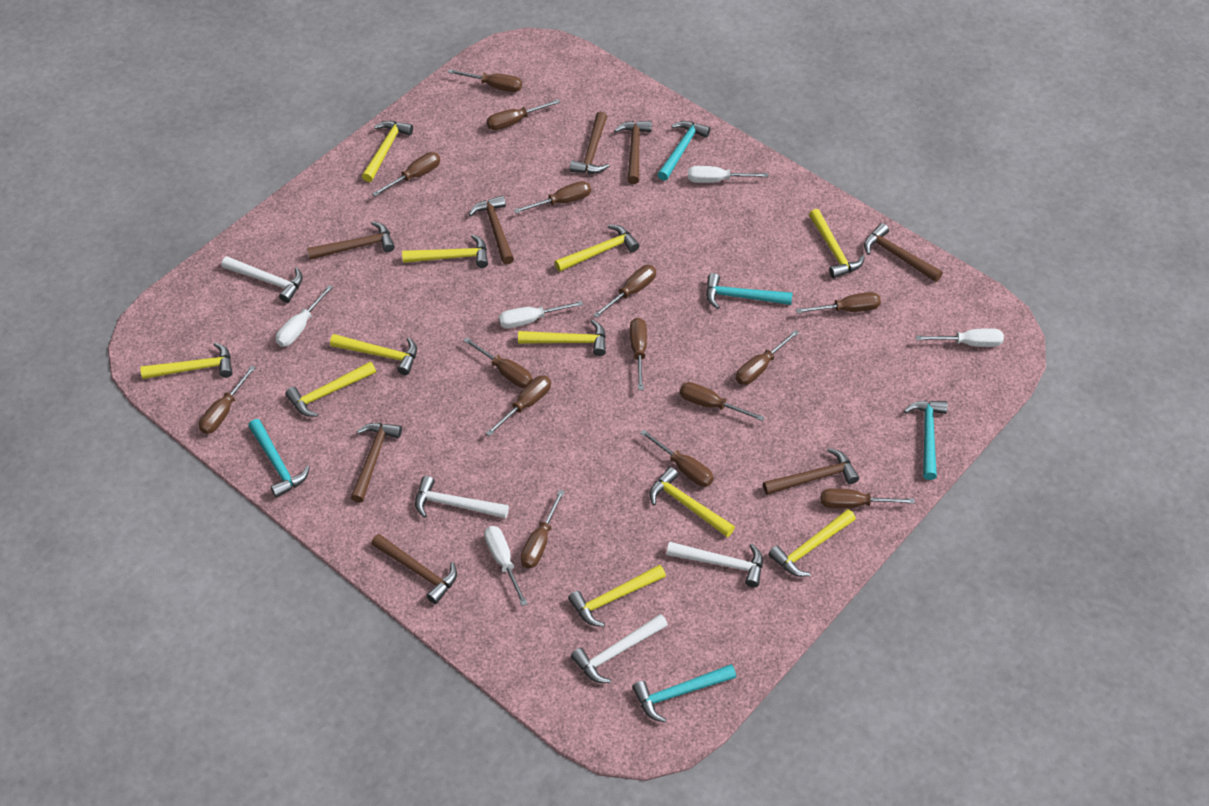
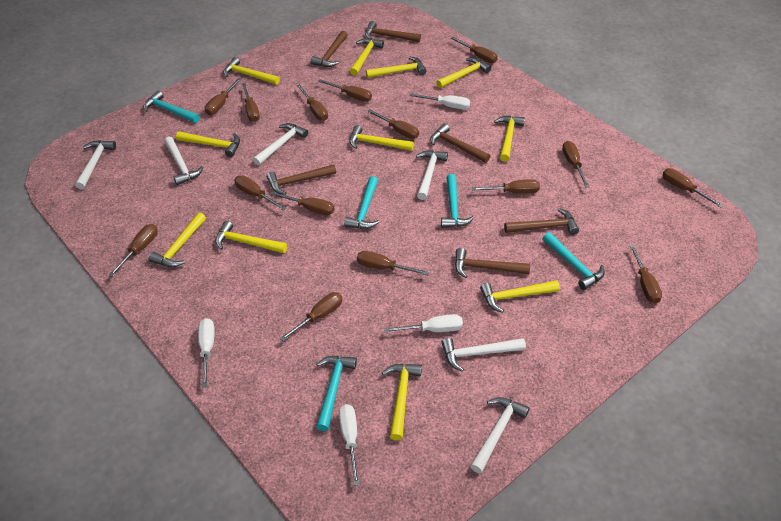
brown hammer: [307,221,395,260] [351,423,402,503] [371,534,457,604] [469,195,514,265] [570,112,609,174] [614,121,652,184] [763,448,859,495] [864,223,943,282] = 8 -> [266,164,336,195] [310,31,348,67] [365,21,421,42] [430,123,490,163] [455,248,530,278] [504,208,579,235] = 6
white hammer: [222,256,303,303] [415,476,509,519] [571,614,668,683] [667,542,763,587] = 4 -> [75,140,116,190] [164,137,203,185] [253,123,308,165] [416,150,448,200] [441,338,526,372] [470,397,530,473] = 6
white screwdriver: [276,285,333,347] [484,526,528,606] [499,301,583,328] [688,166,768,183] [916,328,1004,347] = 5 -> [198,318,215,387] [339,404,360,486] [384,314,463,332] [410,93,470,110] = 4

